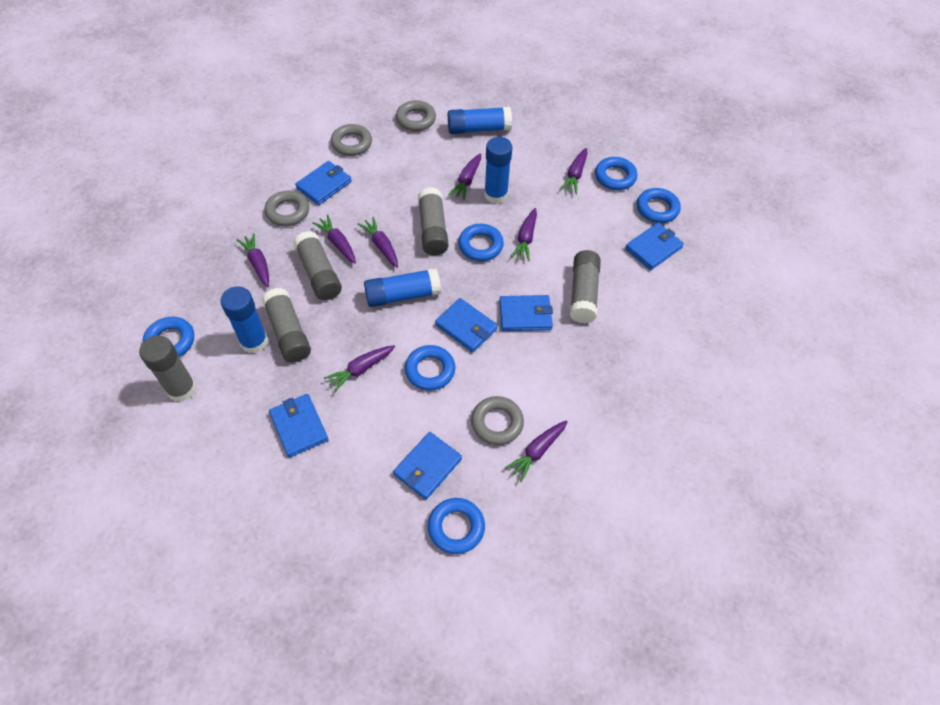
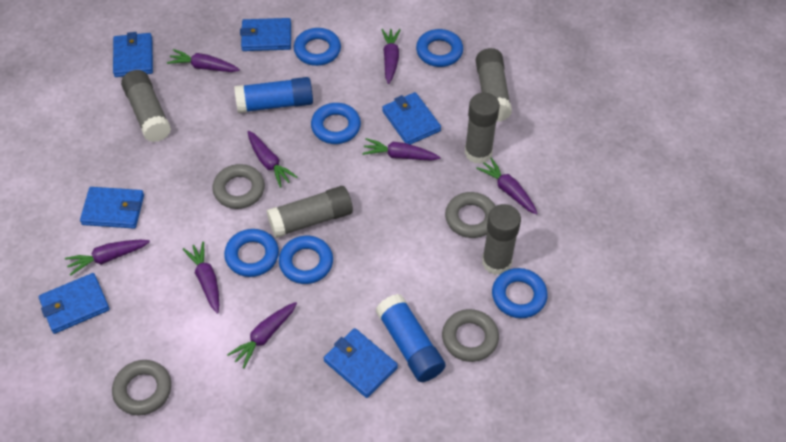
blue glue stick: [220,286,268,353] [364,268,441,307] [448,107,512,134] [484,137,512,204] = 4 -> [234,77,313,113] [376,294,446,382] = 2

